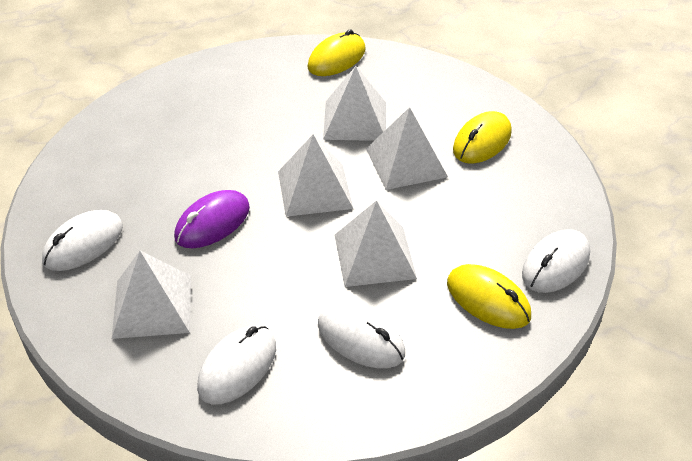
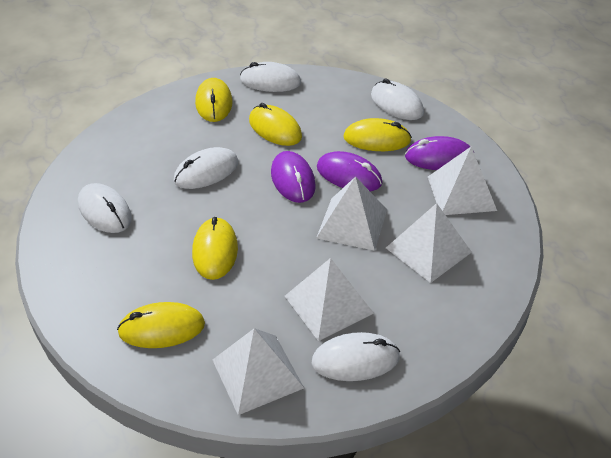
purple mouse: [174,190,250,248] = 1 -> [271,151,316,203] [317,151,383,191] [405,136,474,170] = 3
white mouse: [42,210,123,271] [197,325,276,404] [318,303,405,368] [522,229,590,293] = 4 -> [78,183,132,233] [174,147,238,189] [240,62,301,92] [312,332,400,381] [371,78,424,120] = 5
yellow mouse: [308,29,366,76] [447,264,531,329] [453,111,512,163] = 3 -> [117,302,205,348] [192,217,238,280] [195,78,233,122] [249,103,302,146] [343,118,412,151] = 5

